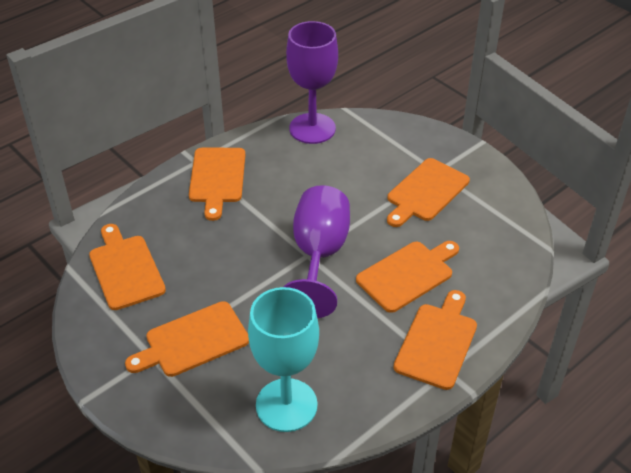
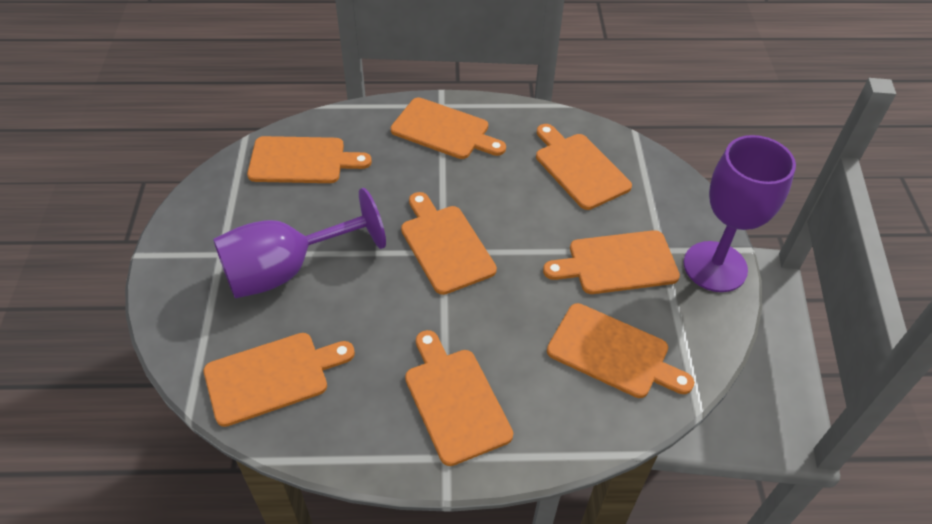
orange cutting board: [89,224,166,310] [125,301,249,377] [189,148,245,221] [356,241,459,313] [387,158,470,227] [393,290,477,390] = 6 -> [204,333,355,427] [247,136,372,183] [391,98,506,159] [401,192,497,295] [405,330,513,466] [536,124,632,210] [543,230,680,294] [547,303,694,398] = 8
turquoise goblet: [248,287,319,432] = 1 -> none = 0

